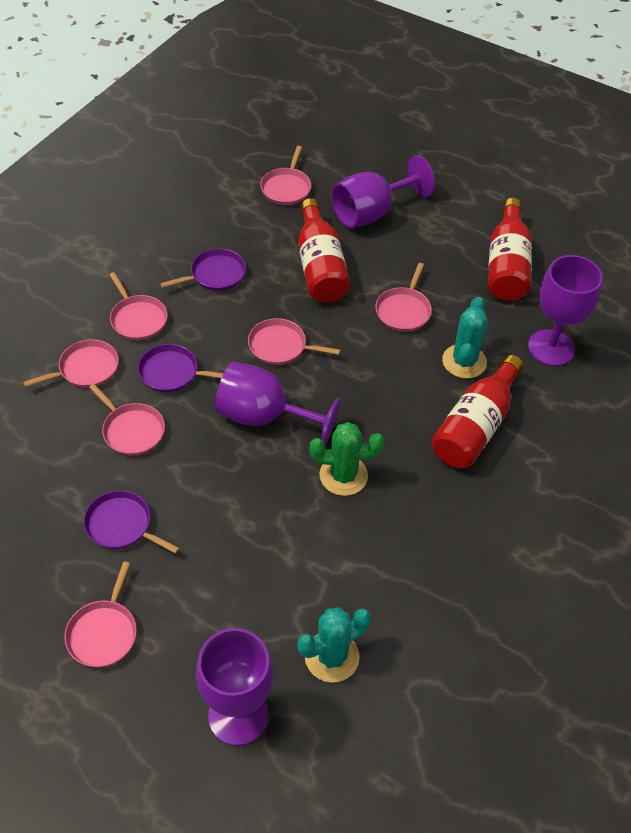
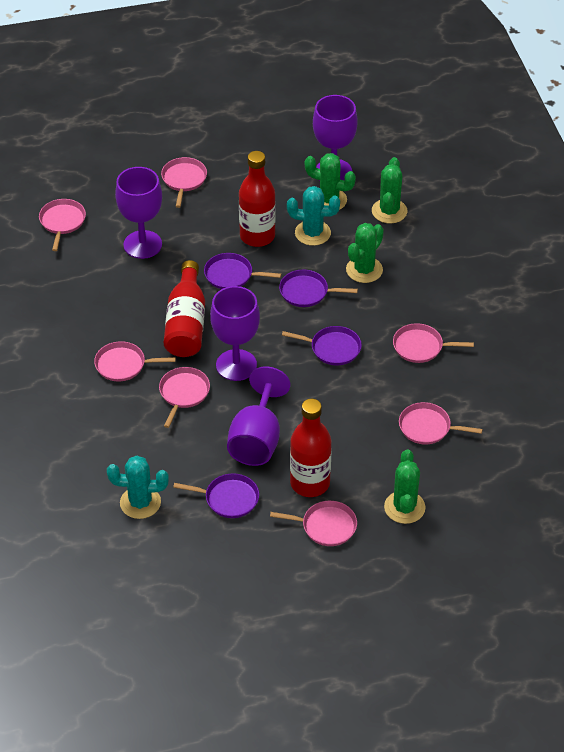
green cactus: [310,422,384,496] = 1 -> [305,153,356,210] [346,223,384,283] [372,157,407,223] [384,449,426,524] = 4
purple pan: [83,490,180,554] [138,344,224,392] [160,248,246,291] = 3 -> [173,473,259,518] [204,253,281,289] [279,270,358,307] [282,326,362,365] = 4

